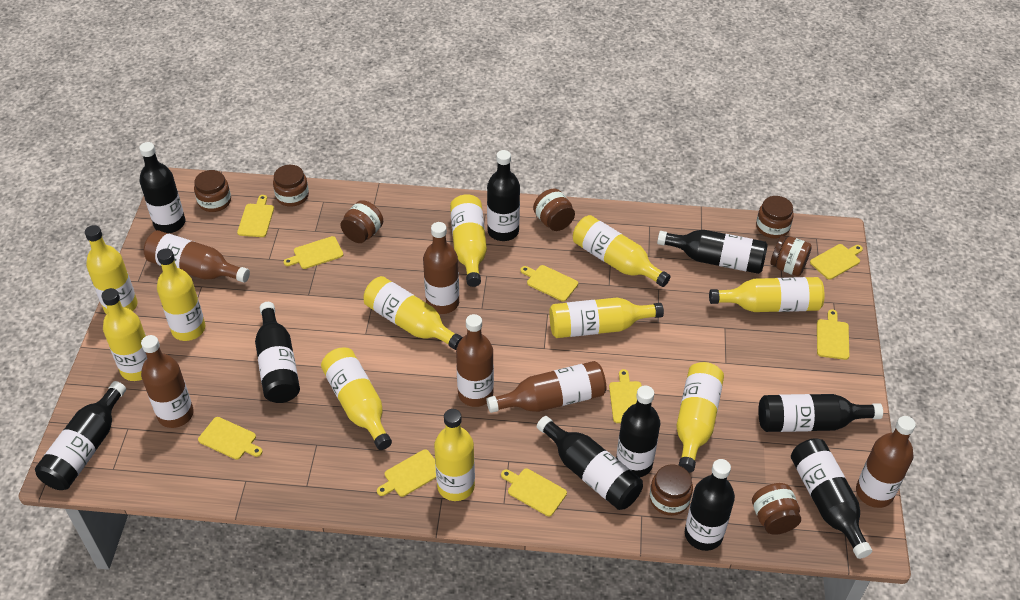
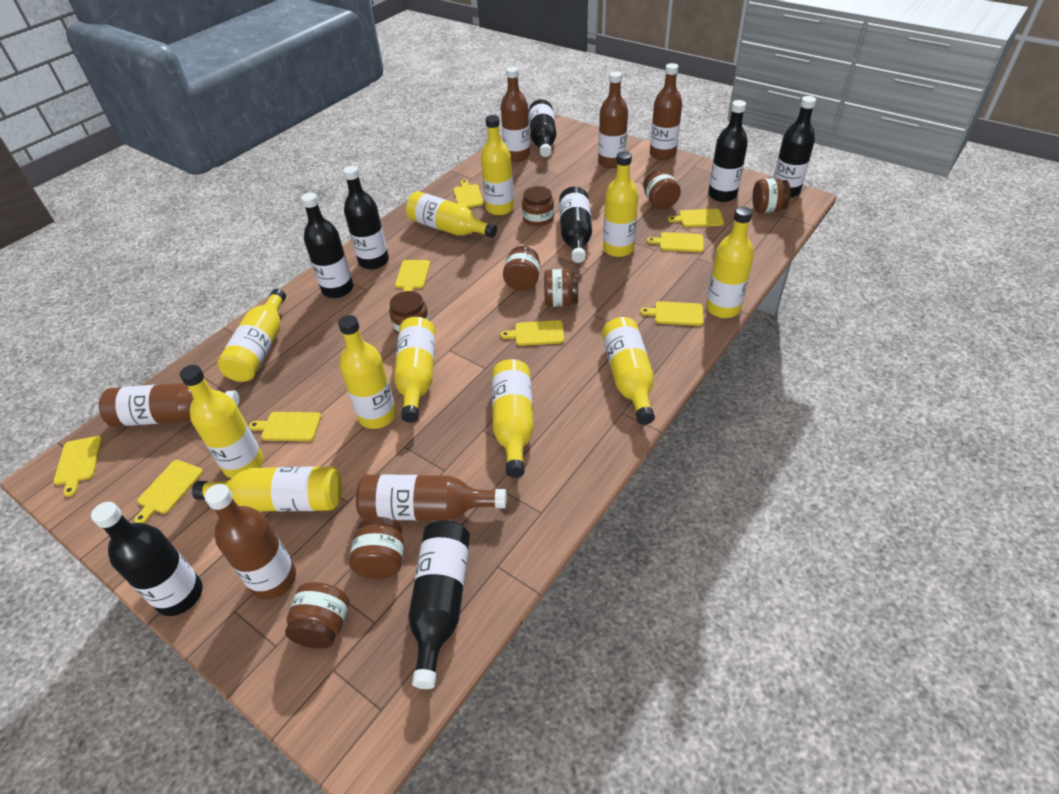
black bottle: [35,381,126,490] [139,142,185,233] [255,302,300,403] [487,150,520,241] [537,416,643,510] [616,385,660,478] [657,230,768,274] [685,459,735,551] [758,394,883,432] [791,438,872,559] = 10 -> [91,502,203,616] [301,193,353,298] [343,166,389,269] [409,520,470,689] [528,99,556,157] [559,186,592,263] [708,100,748,202] [773,96,816,198] = 8

